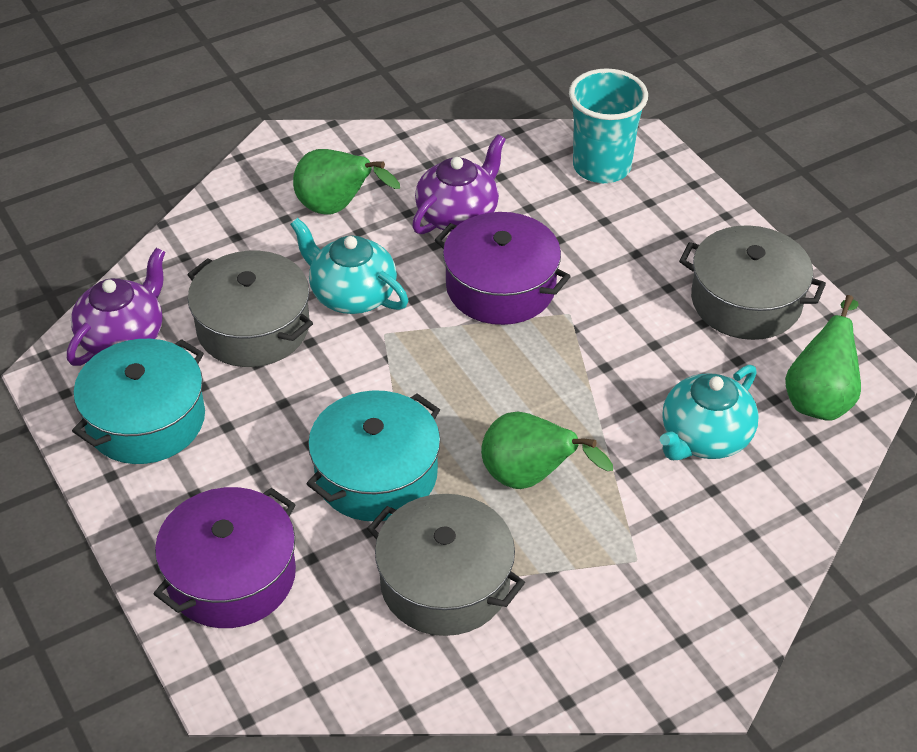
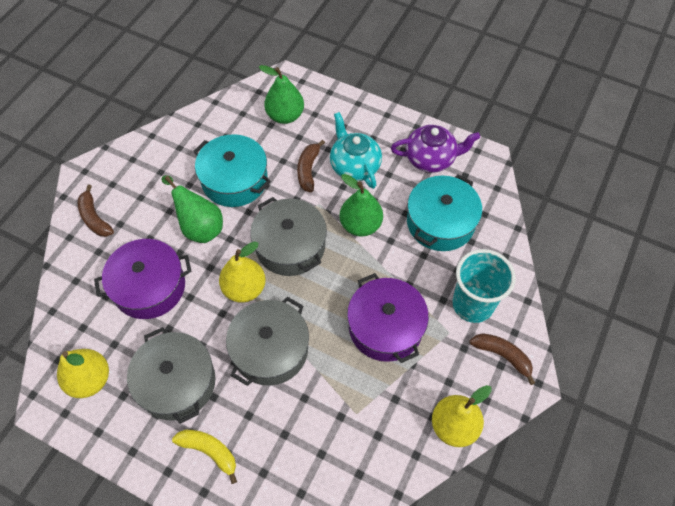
brown banana: none = 0 -> [78,185,114,237] [297,140,325,192] [470,333,535,385] = 3
purple teapot: [67,248,165,366] [412,134,506,234] = 2 -> [391,125,480,173] = 1
turquoise teapot: [290,218,408,314] [660,365,759,460] = 2 -> [330,112,382,189] = 1
yellow banana: none = 0 -> [172,430,237,484] = 1
yellow pear: none = 0 -> [57,349,109,398] [219,241,266,303] [432,385,492,447] = 3

